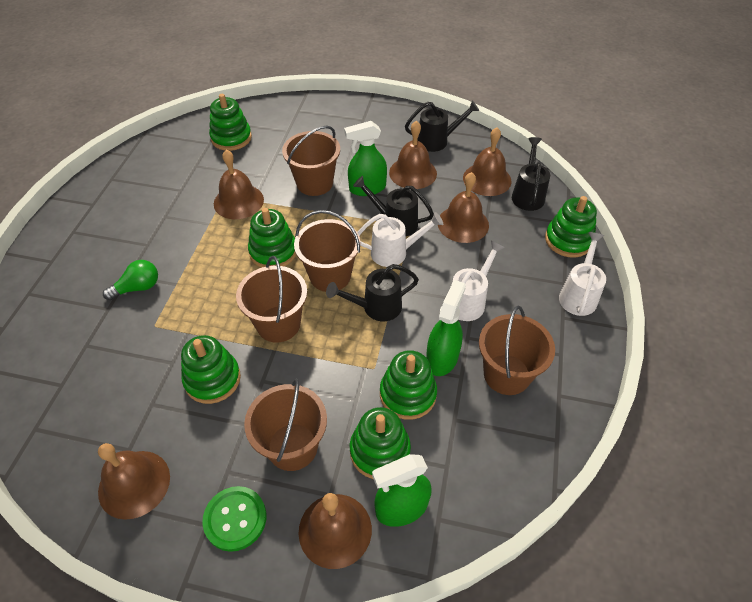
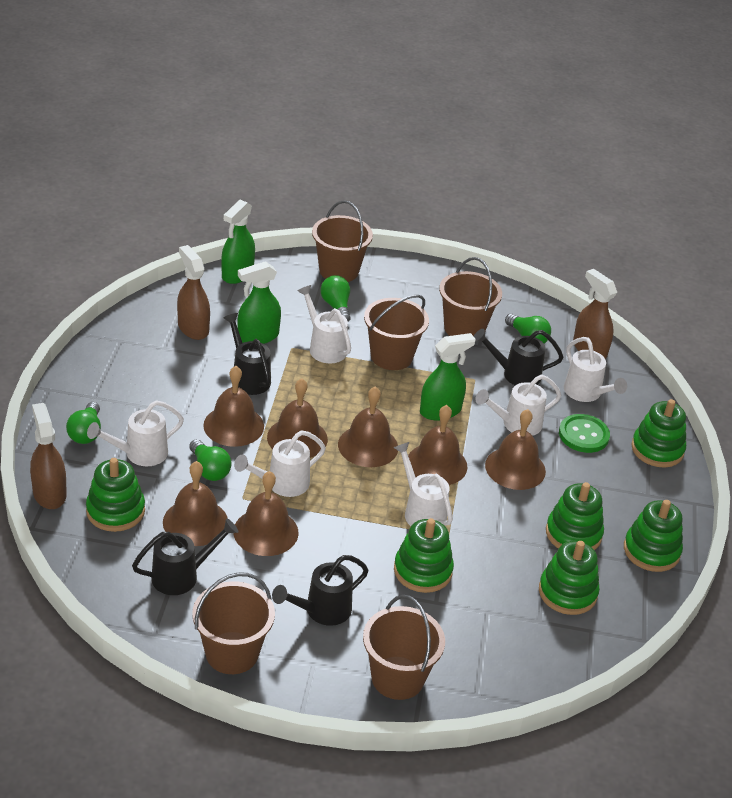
brown bell: [98,443,170,520] [214,150,264,219] [299,493,372,569] [389,121,437,189] [438,172,489,243] [463,127,511,196] = 6 -> [163,461,228,546] [203,366,264,447] [233,471,299,556] [267,378,328,458] [338,387,398,467] [408,405,468,485] [485,409,546,490] = 7
brown spray bottle: none = 0 -> [30,403,67,509] [177,245,210,340] [573,269,617,359] = 3
green light bulb: [103,260,158,300] = 1 -> [66,402,101,444] [189,439,232,481] [320,275,351,322] [505,314,551,344] = 4
white watering can: [357,212,443,267] [452,241,505,321] [559,232,606,316] = 3 -> [87,400,184,466] [234,430,326,497] [297,285,351,363] [393,442,453,526] [475,375,561,436] [564,337,627,402] = 6

